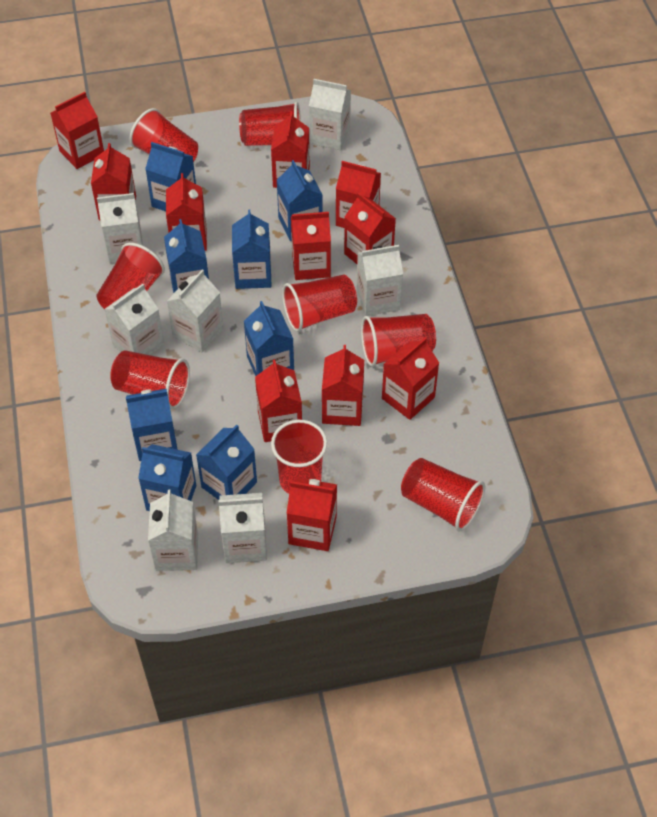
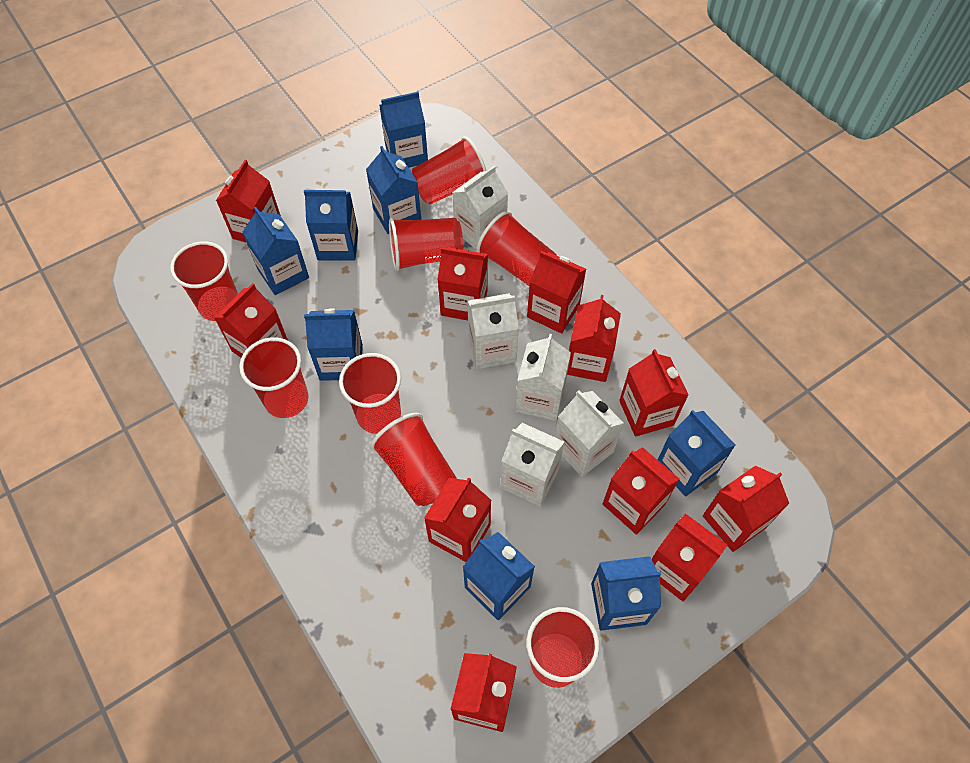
white carton: [97,193,143,263] [104,284,164,355] [148,490,198,571] [167,270,224,352] [218,493,267,563] [309,79,351,150] [357,245,403,316] = 7 -> [452,166,508,250] [467,294,519,369] [501,423,565,506] [515,334,571,421] [555,390,624,477] = 5

